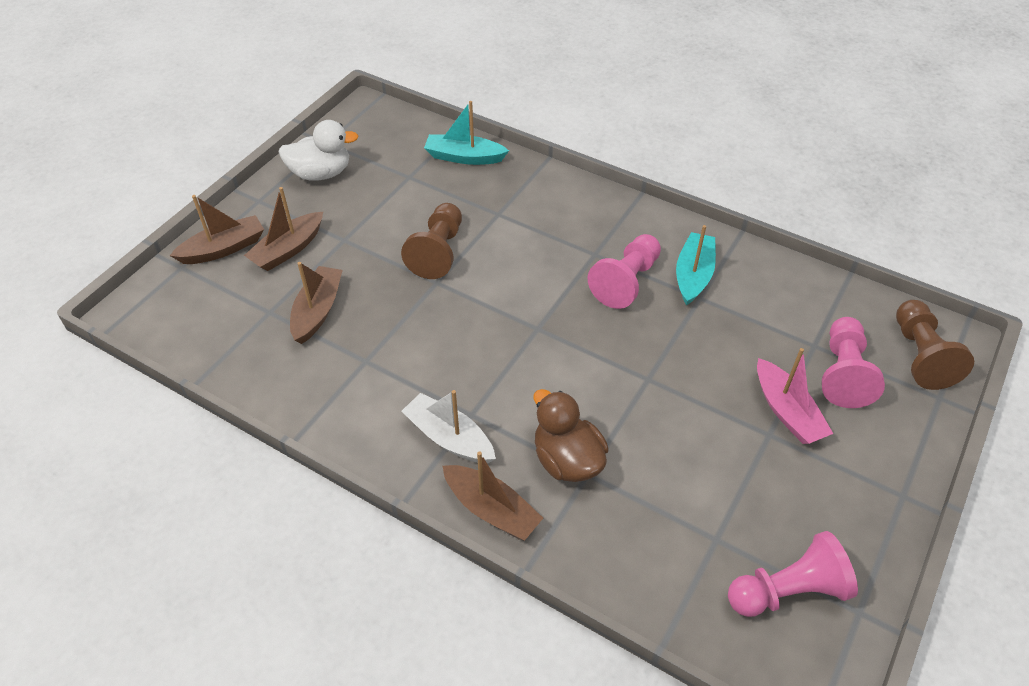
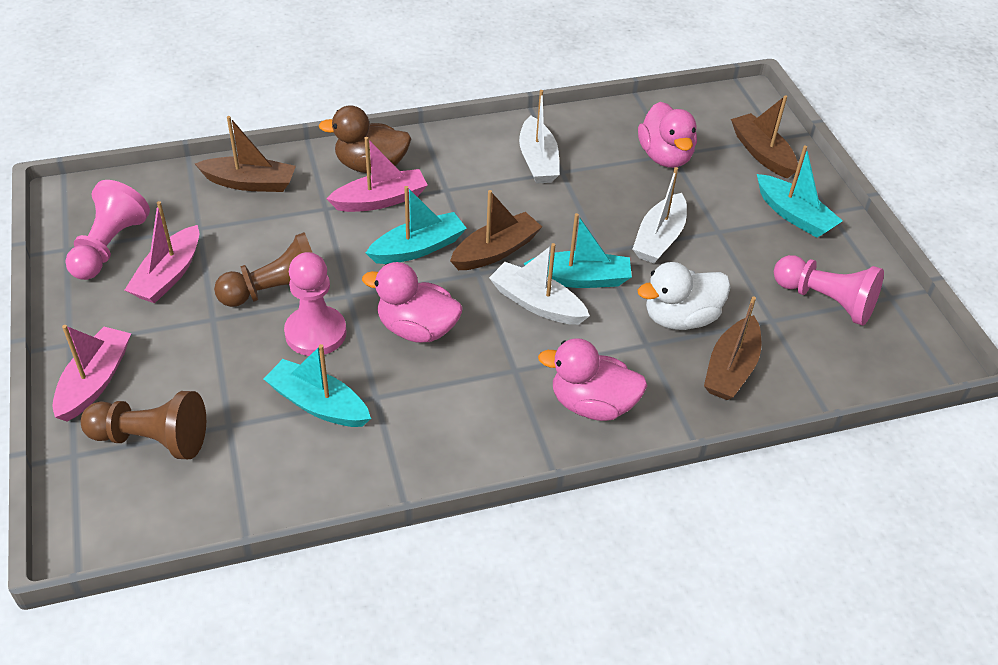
pink boat: [757,348,833,444] = 1 -> [52,325,131,422] [125,201,199,303] [326,137,428,212] = 3
pink duck: none = 0 -> [362,262,463,343] [538,338,647,421] [638,102,697,168] = 3
turquoise boat: [424,101,509,165] [676,225,716,306] = 2 -> [264,344,371,427] [366,186,467,264] [523,213,632,288] [757,145,843,238] = 4
white boat: [401,390,496,464] = 1 -> [489,243,590,325] [519,90,559,184] [633,167,687,263] = 3

